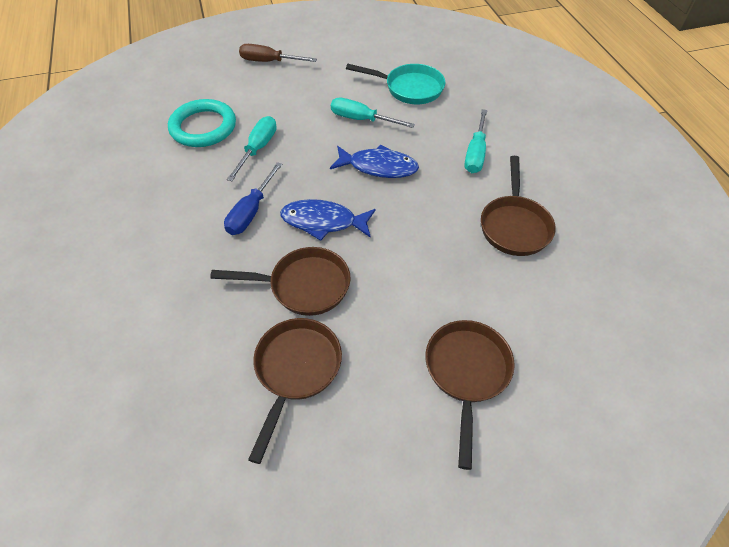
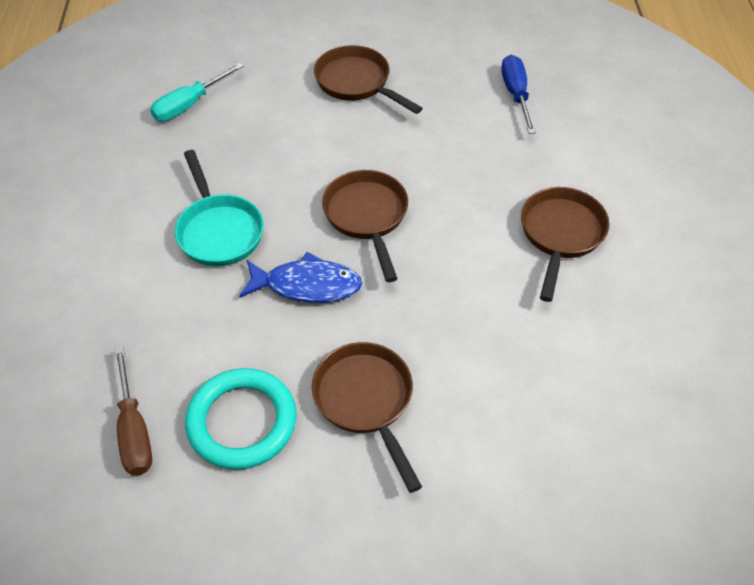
blue fish: [280,199,376,241] [330,145,419,178] = 2 -> [239,252,362,303] = 1
turquoise screwdriver: [227,116,277,181] [331,98,415,128] [464,109,487,173] = 3 -> [150,63,244,121] = 1

